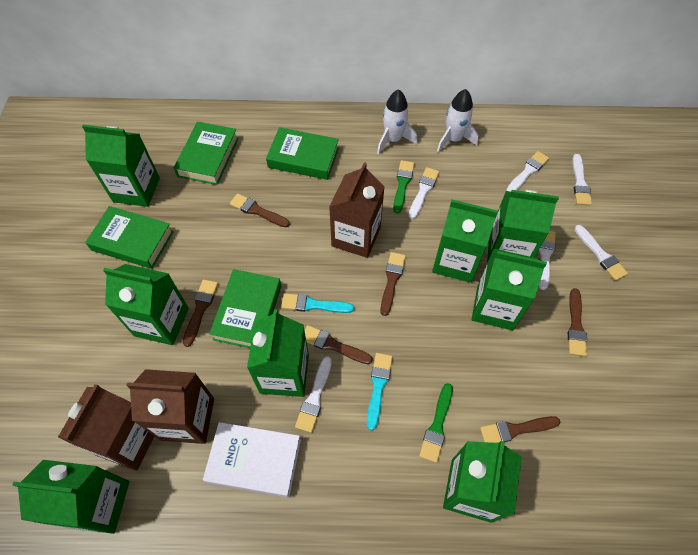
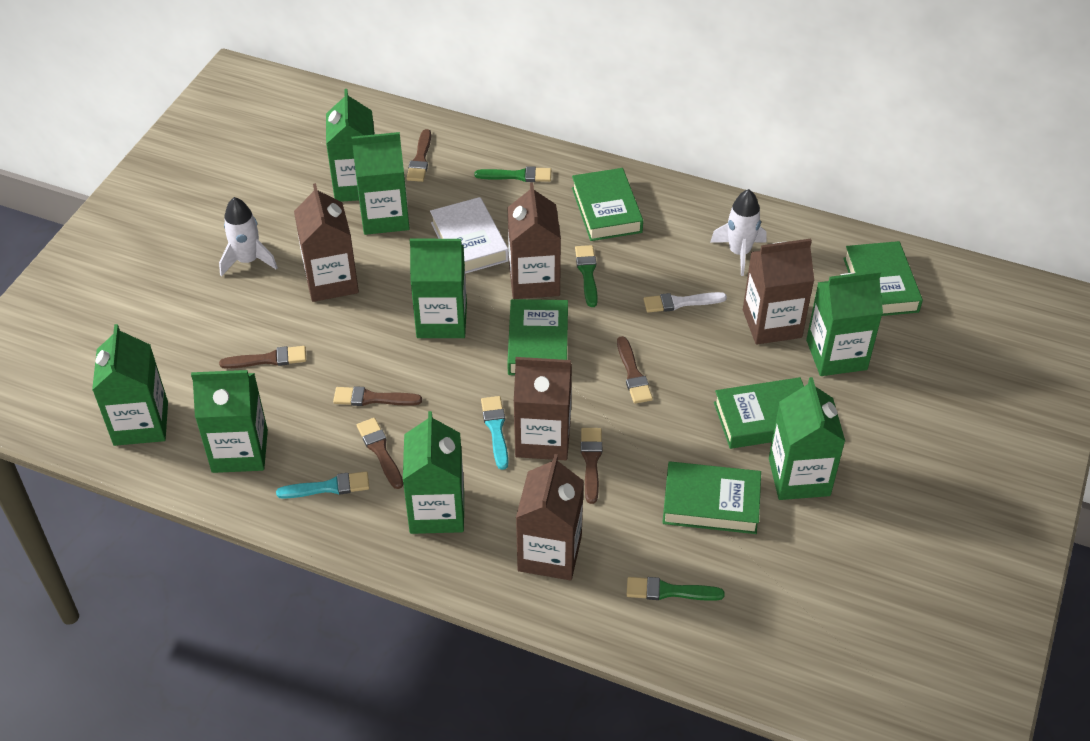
brown carton: [58,384,154,471] [126,369,214,444] [329,162,385,258] = 3 -> [294,183,359,302] [507,182,561,299] [514,357,572,460] [516,454,584,580] [743,238,814,345] = 5
green book: [85,206,174,269] [174,122,239,185] [209,269,281,348] [266,127,339,180] = 4 -> [507,299,568,375] [572,168,643,241] [662,461,761,534] [714,377,804,449] [843,241,923,316] = 5
green brush: [393,160,414,213] [419,383,453,463] = 2 -> [475,166,551,182] [575,245,598,307] [627,577,725,601] = 3
white brush: [295,356,332,433] [409,167,439,219] [506,151,549,192] [539,231,556,290] [572,154,592,205] [574,225,628,281] = 6 -> [644,292,727,313] = 1

